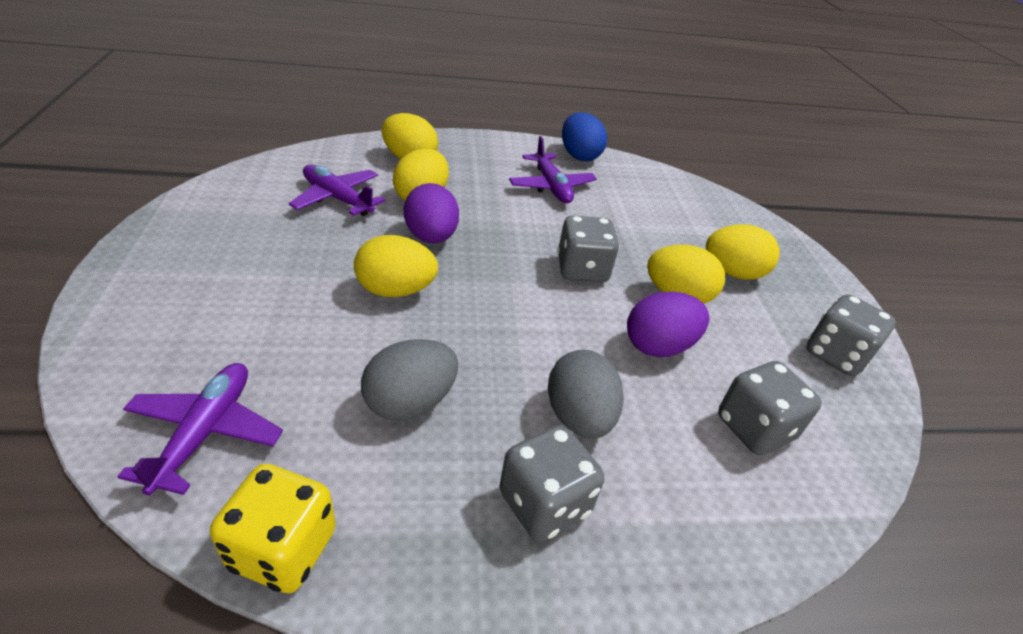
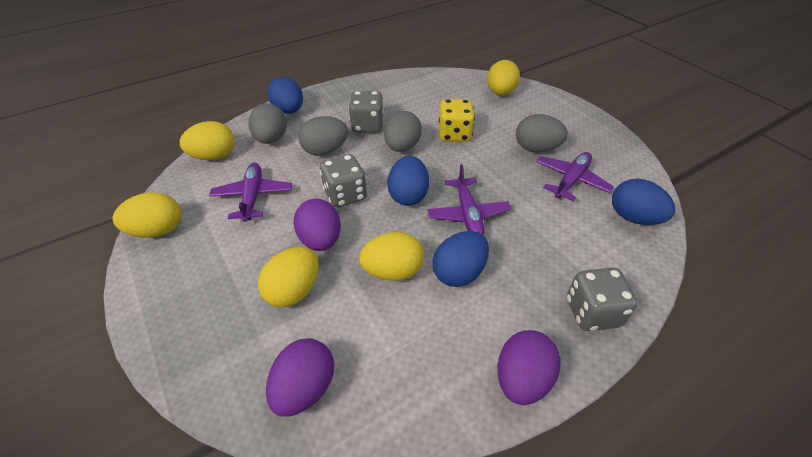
blue egg: [562,112,607,161] = 1 -> [267,77,303,114] [387,156,429,206] [433,231,489,287] [612,179,675,225] = 4
grey dice: [500,425,604,542] [557,215,620,282] [718,361,822,455] [806,294,896,376] = 4 -> [319,154,367,208] [348,91,383,132] [567,268,638,331] = 3
grey egg: [361,339,458,421] [548,350,624,439] = 2 -> [249,103,287,144] [298,116,348,156] [384,111,422,152] [516,114,568,152] = 4
purple egg: [404,183,459,243] [627,292,709,357] = 2 -> [266,338,334,417] [293,199,341,251] [498,330,560,405] = 3

